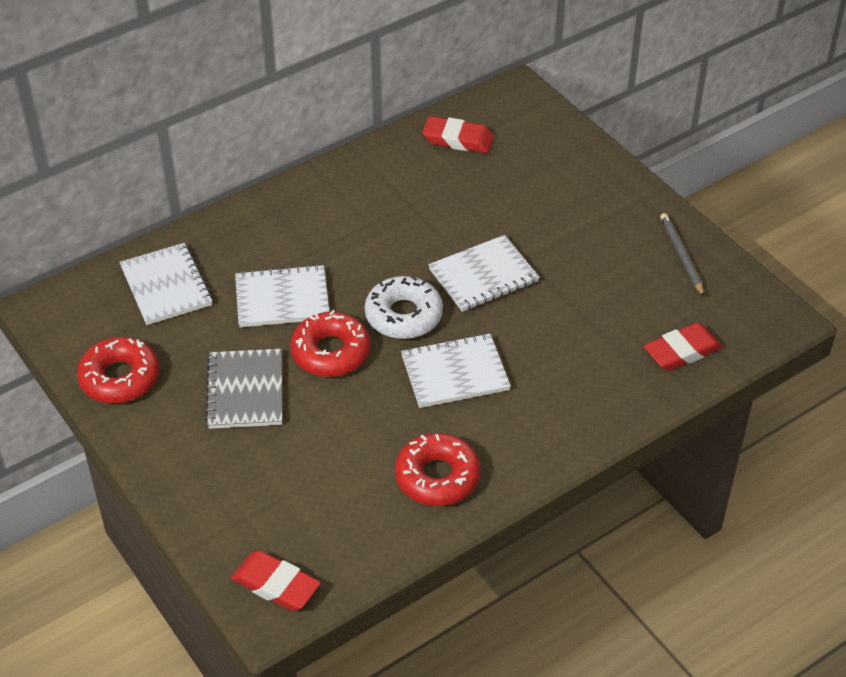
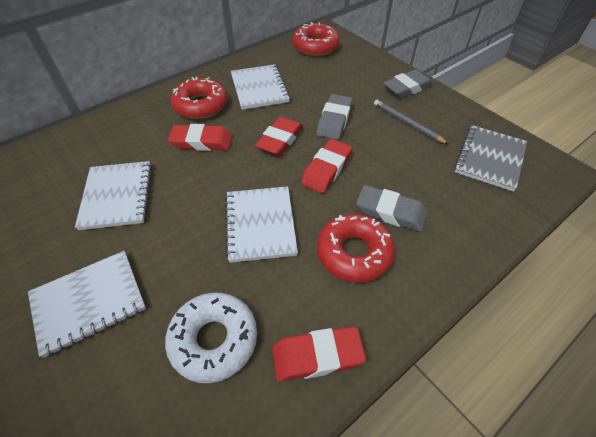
grey eraser: none = 0 -> [316,94,353,140] [356,185,427,232] [383,70,433,99] = 3
red eraser: [231,551,321,611] [422,116,494,153] [644,323,722,371] = 3 -> [168,124,232,151] [255,117,303,156] [272,326,366,382] [301,139,352,193] = 4

